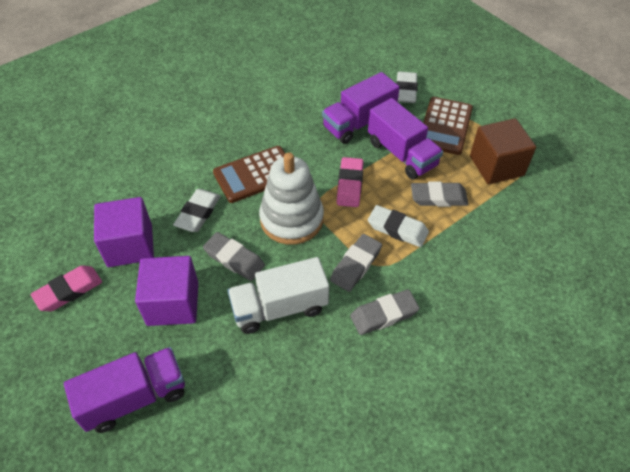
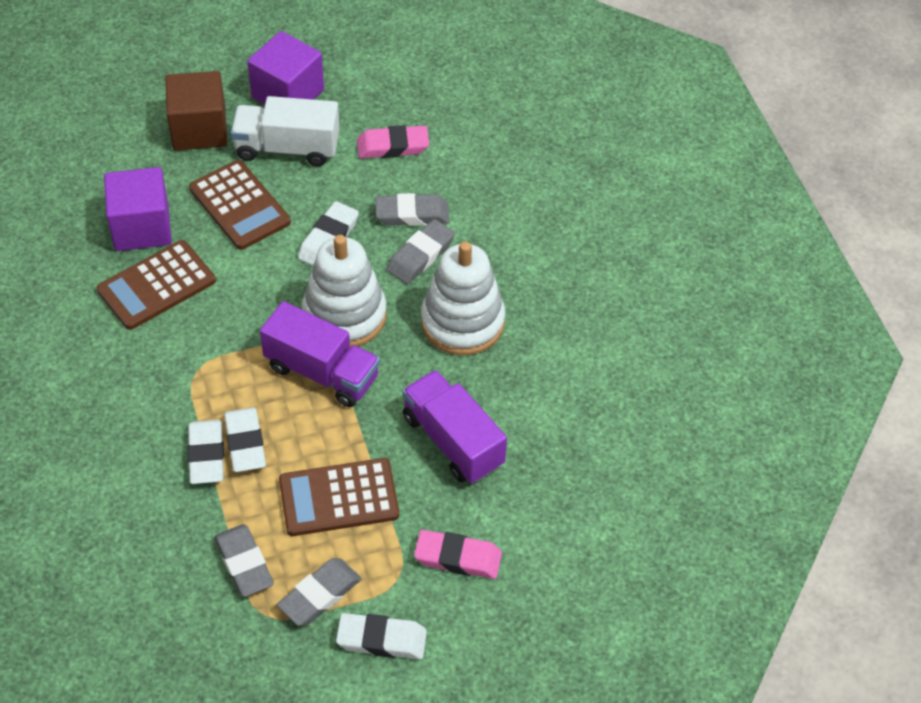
brown calculator: [213,146,286,203] [423,97,473,155] = 2 -> [97,240,216,330] [189,160,291,250] [279,458,399,536] = 3
purple truck: [64,347,185,433] [322,72,400,144] [368,98,443,180] = 3 -> [260,301,380,407] [402,370,507,483] = 2
white eraser: [173,189,221,232] [368,205,429,247] [396,72,418,103] = 3 -> [188,420,224,484] [224,407,266,472] [298,201,359,266] [336,613,427,659] = 4
white stacking toy: [259,152,324,245] = 1 -> [302,235,387,347] [421,241,505,355] = 2

